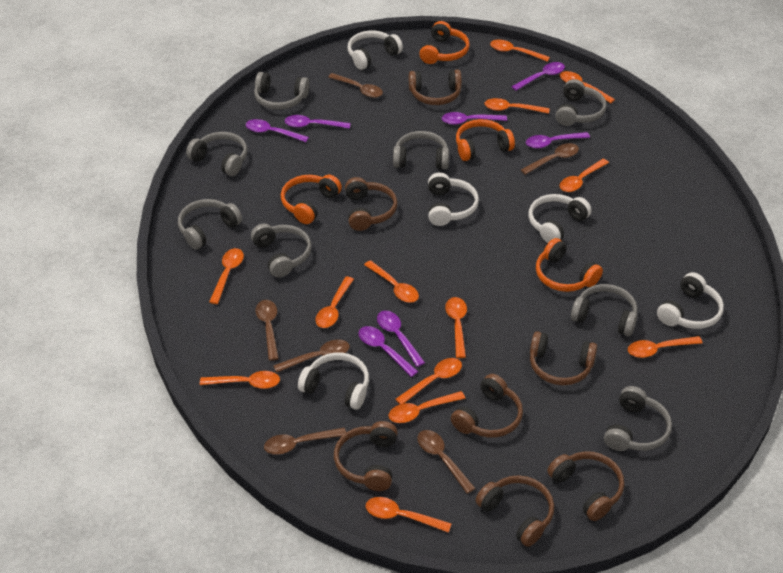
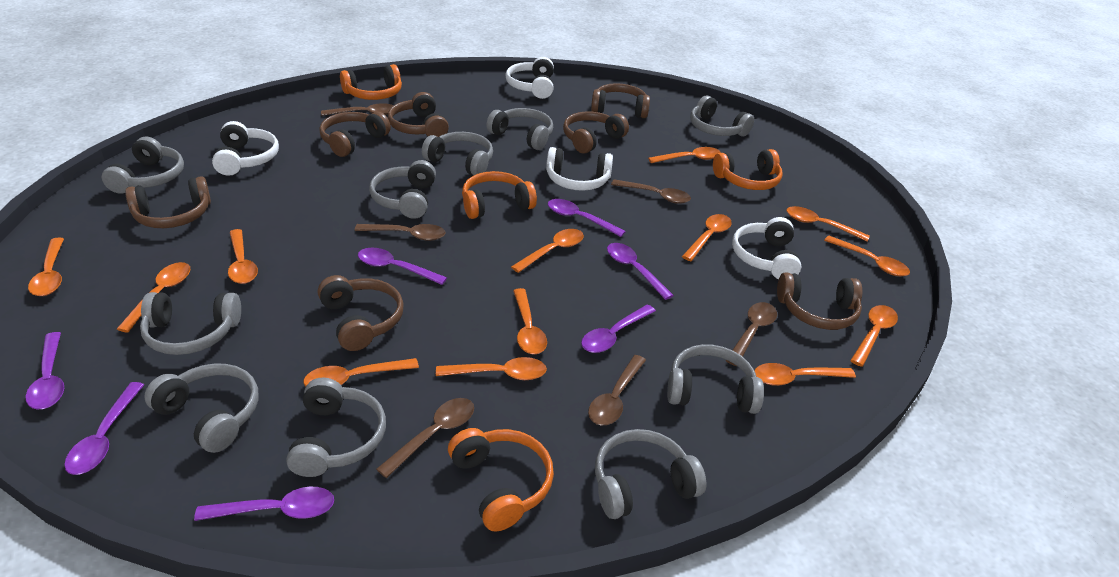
grey headphones: [178,199,242,250] [186,132,247,176] [251,224,311,278] [254,72,309,110] [393,131,449,170] [555,79,607,126] [571,284,638,336] [604,386,672,451] = 8 -> [102,137,184,194] [140,292,241,355] [144,364,259,453] [286,378,386,477] [369,160,436,219] [422,132,493,176] [486,108,553,150] [595,429,706,519] [667,344,764,414] [690,95,754,136] = 10
white headphones: [298,353,369,410] [347,31,403,70] [428,172,479,226] [529,194,592,243] [657,272,724,329] = 5 -> [212,121,279,176] [506,57,554,99] [546,147,613,191] [732,217,801,279] = 4

